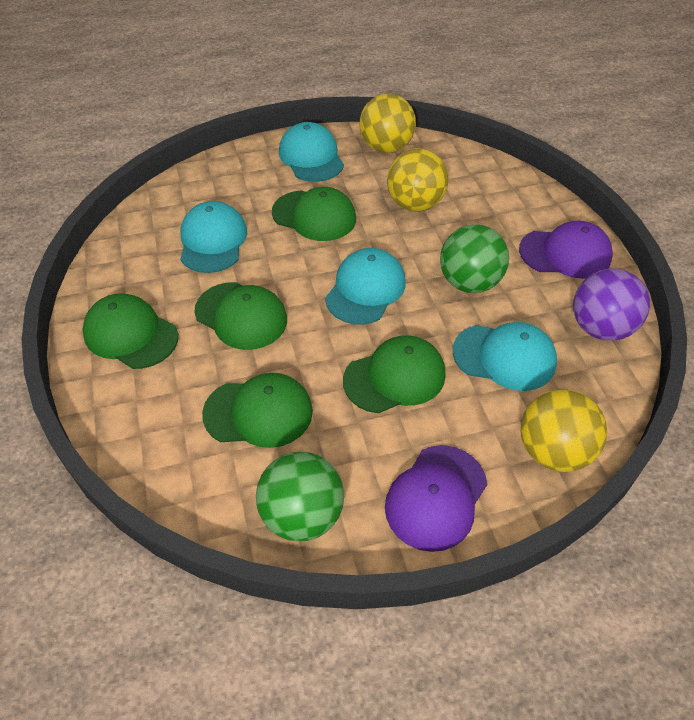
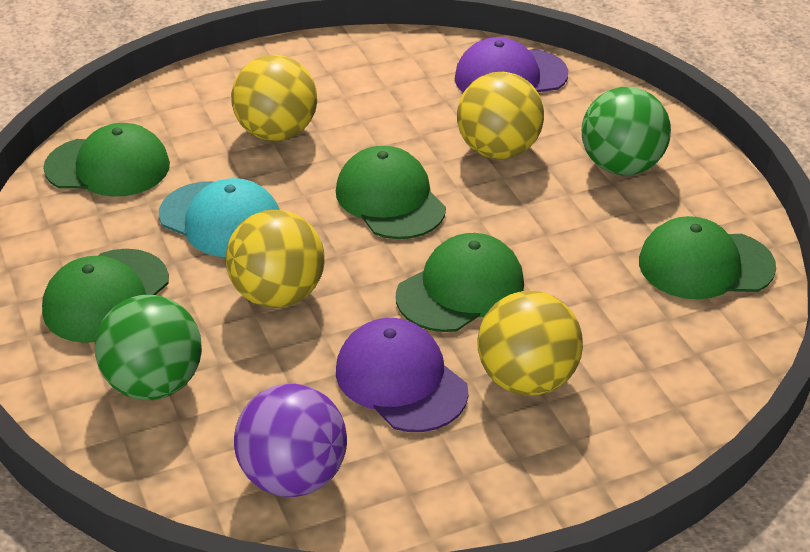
turquoise cap: [180,201,247,273] [279,122,344,182] [325,248,406,325] [453,322,557,391] = 4 -> [159,178,280,257] = 1
yellow ball: [359,94,416,153] [387,148,448,212] [521,389,607,472] = 3 -> [226,210,325,308] [231,55,317,141] [457,72,544,159] [477,291,583,396] = 4

